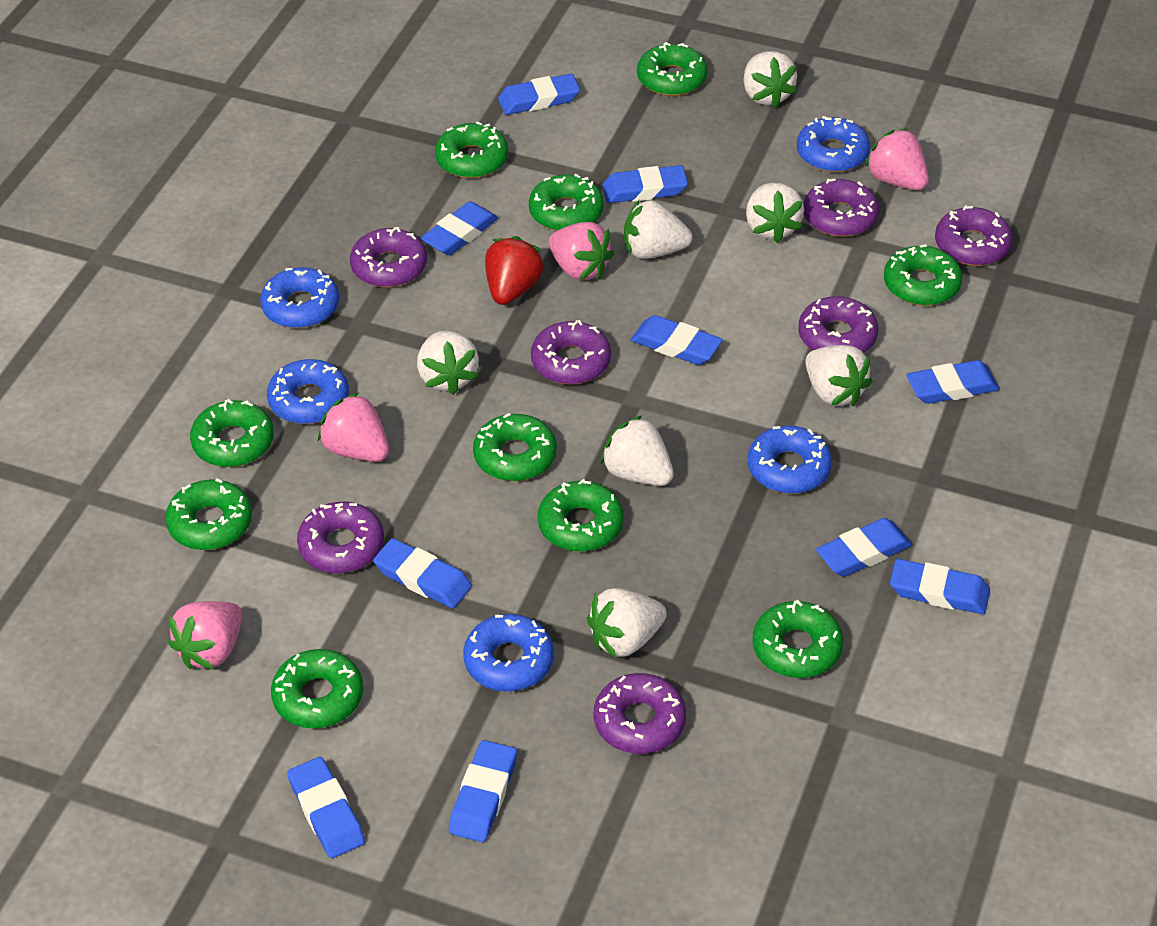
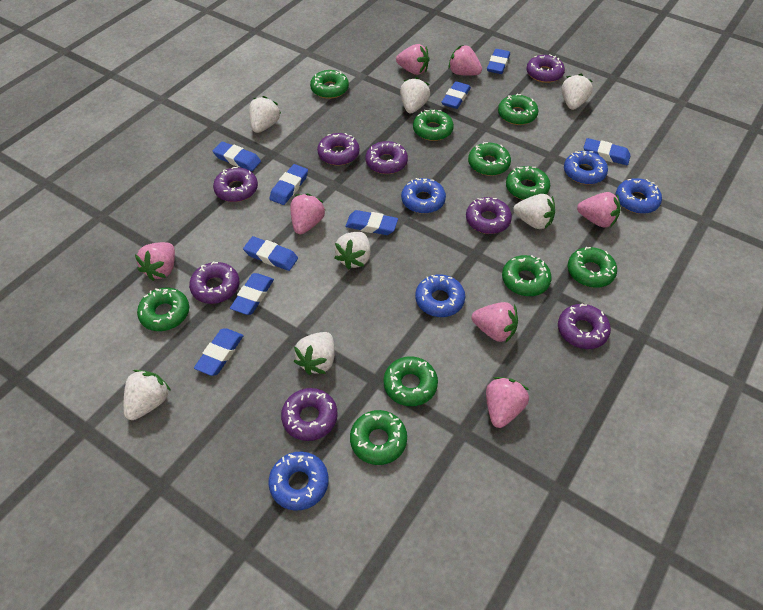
blue eraser: [287,757,365,858] [373,538,472,609] [420,201,498,255] [449,740,517,842] [498,74,580,115] [602,165,688,203] [631,315,723,365] [816,518,912,577] [890,559,990,614] [906,360,999,404] = 10 -> [194,328,244,376] [213,141,261,171] [230,273,274,315] [243,236,298,271] [269,164,308,205] [345,210,398,235] [441,81,471,109] [487,49,510,74] [583,138,631,165] = 9
pink strawberry: [168,601,243,670] [318,393,389,462] [549,222,614,281] [865,128,929,190] = 4 -> [135,242,175,281] [290,193,326,234] [396,44,429,75] [448,45,482,76] [472,302,518,342] [486,377,529,428] [577,192,620,228] = 7
purple donut: [297,502,384,573] [350,227,427,287] [531,320,611,384] [594,673,686,754] [798,296,878,353] [803,178,879,237] [935,205,1013,266] = 7 -> [189,261,239,304] [213,166,258,202] [281,388,338,441] [317,133,359,166] [365,141,408,174] [466,197,512,234] [526,54,565,83] [558,303,611,349] = 8
red strawberry: [485,236,544,305] = 1 -> none = 0

